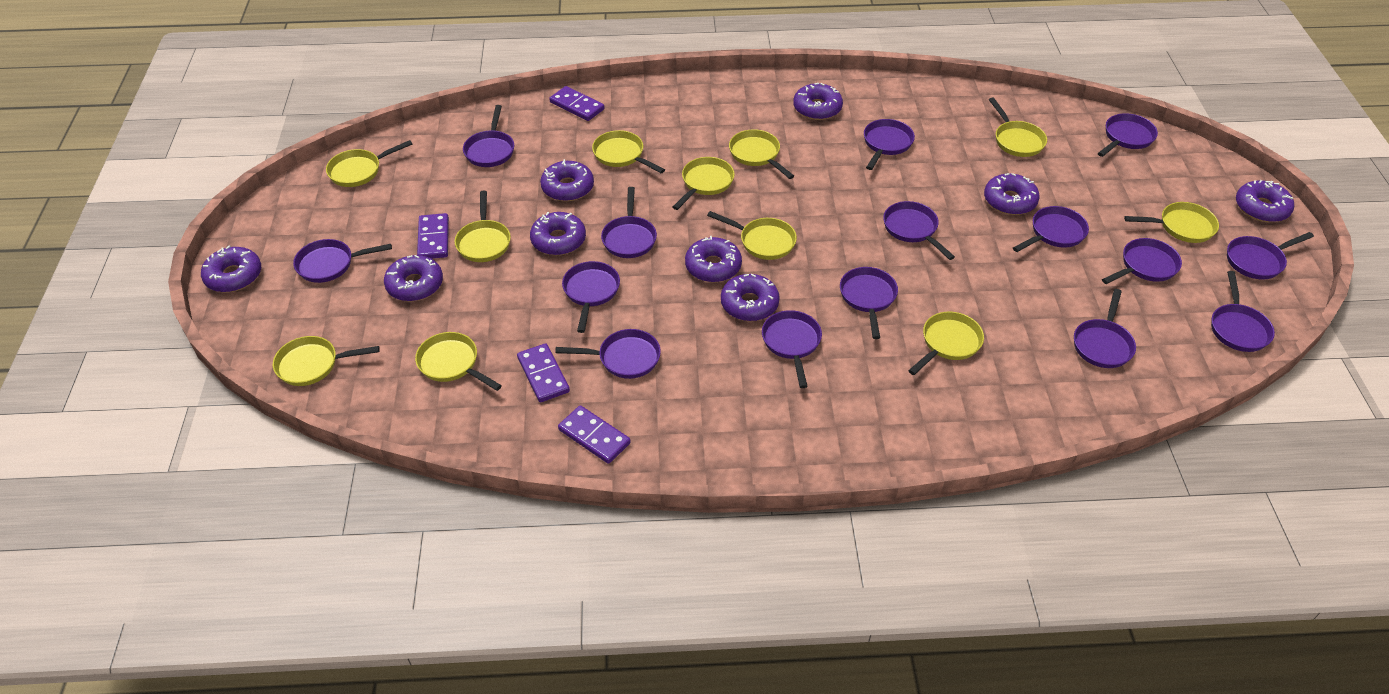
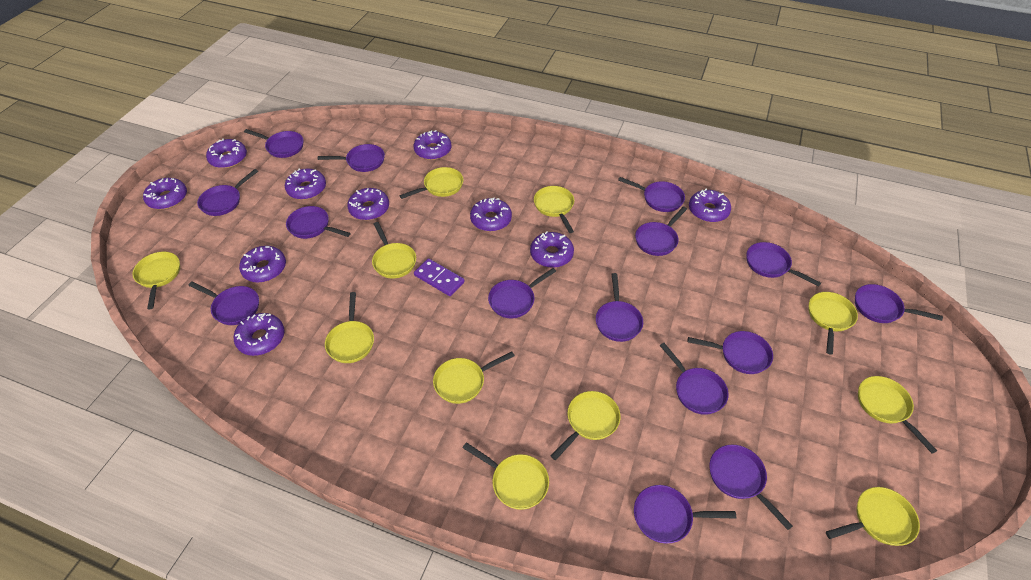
purple domino: [417,213,449,259] [517,343,570,402] [549,86,604,121] [558,405,631,464] = 4 -> [414,258,465,296] = 1
purple donut: [201,246,261,292] [384,255,443,301] [530,212,586,255] [540,159,594,201] [685,236,742,282] [721,274,780,321] [793,83,843,120] [984,173,1040,215] [1236,180,1294,222] = 9 -> [143,178,187,209] [206,138,247,168] [234,313,285,356] [239,246,286,283] [285,169,326,200] [347,188,389,220] [414,130,452,160] [470,197,512,231] [530,231,574,268] [689,189,731,222] = 10

